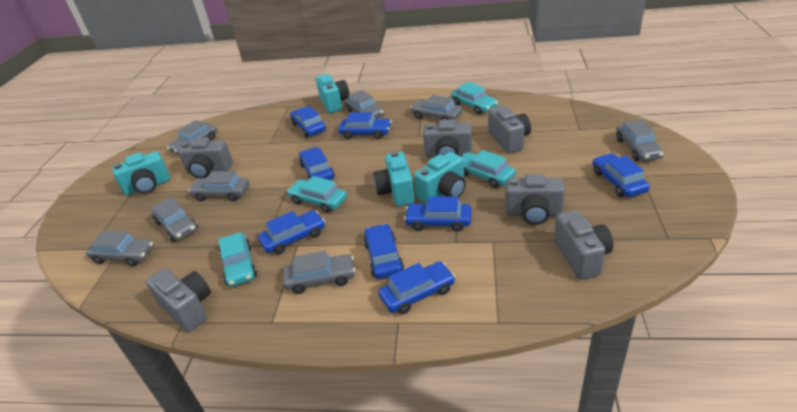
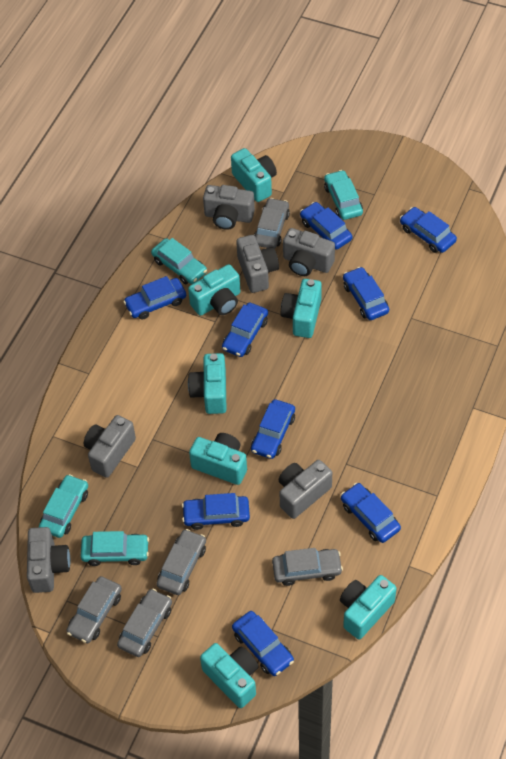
blue car: [258,210,325,254] [290,106,326,137] [299,147,335,180] [338,112,391,139] [364,224,404,279] [378,261,455,314] [404,197,472,232] [593,153,650,197] = 8 -> [123,276,186,320] [182,493,250,530] [222,302,268,357] [232,611,294,676] [251,399,295,459] [300,202,352,250] [341,483,401,543] [343,267,389,320] [400,207,457,253] = 9
grey car: [86,230,154,266] [152,197,198,241] [167,120,217,155] [189,171,249,201] [283,251,355,294] [345,90,384,119] [410,95,462,120] [616,119,664,161] = 8 -> [66,576,122,643] [117,589,172,657] [157,529,206,595] [254,198,290,249] [272,548,343,586] = 5
turquoise camera: [112,151,170,195] [316,74,350,113] [373,151,415,206] [414,152,466,204] = 4 -> [188,264,240,316] [188,353,227,414] [189,433,247,485] [200,643,259,708] [231,148,277,202] [281,279,322,338] [340,575,397,639] = 7

